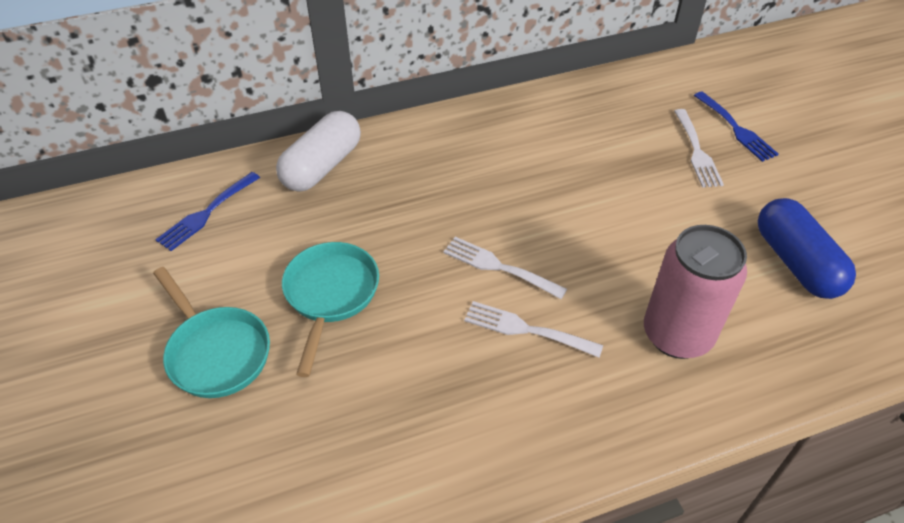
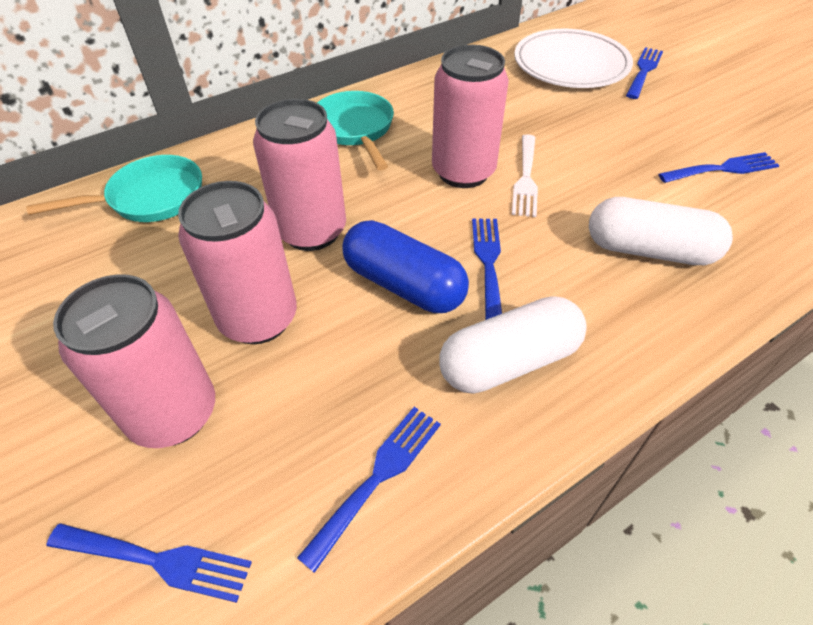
blue fork: [155,172,260,251] [694,91,779,162] = 2 -> [47,523,252,603] [297,407,441,573] [472,219,502,320] [626,47,663,99] [658,152,779,183] = 5
pink can: [644,225,747,359] = 1 -> [53,274,215,448] [178,181,297,344] [253,99,346,251] [432,45,509,188] = 4
white capsule: [276,111,361,191] = 1 -> [439,296,587,394] [589,197,733,265] = 2
white fork: [443,237,567,299] [464,301,603,358] [674,109,724,187] = 3 -> [512,134,538,217] = 1
white plate: none = 0 -> [514,29,633,88] = 1

